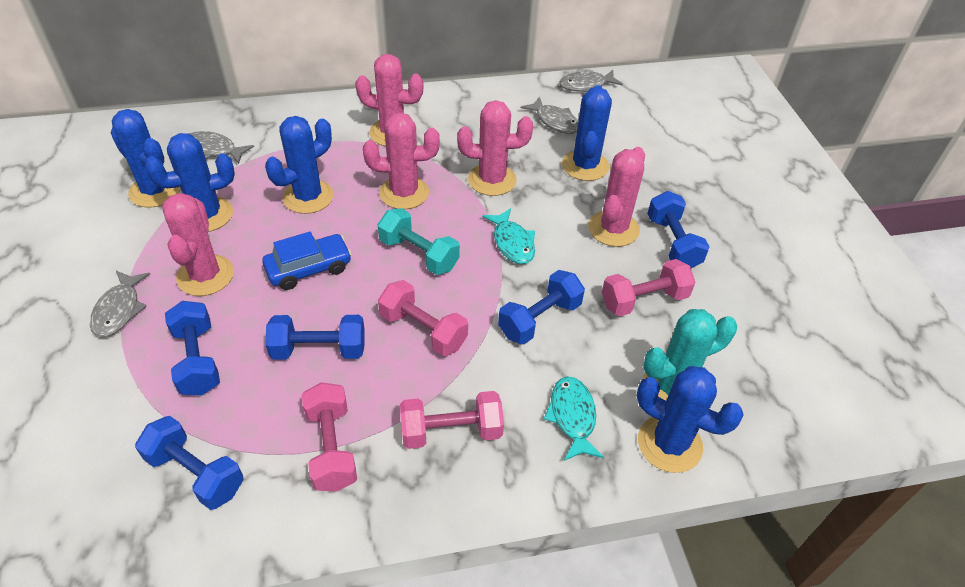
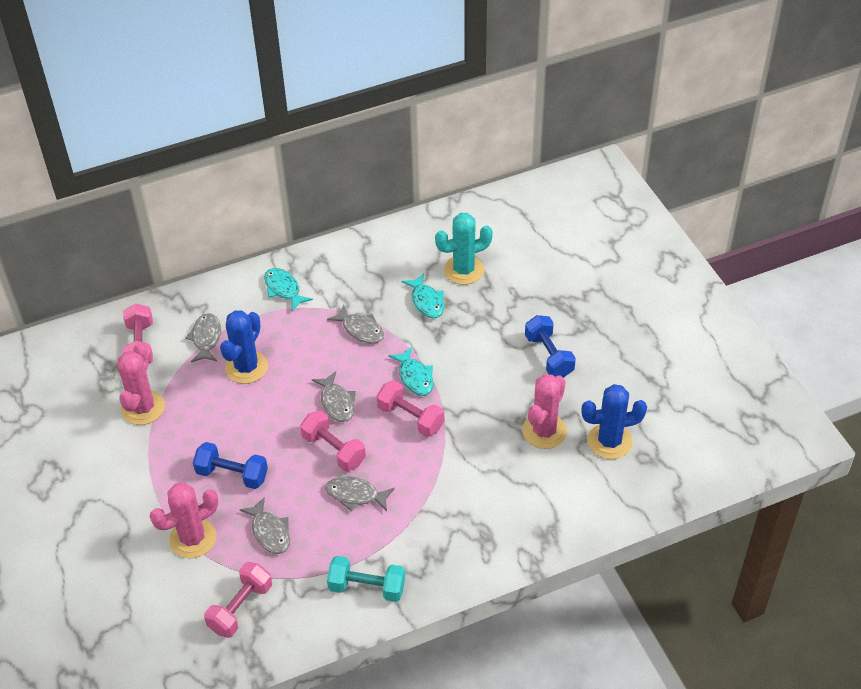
blue cactus: [111,109,181,208] [145,133,235,232] [265,116,333,214] [562,85,612,181] [637,366,744,473] = 5 -> [220,310,268,384] [581,384,647,459] = 2
blue car: [262,232,352,290] = 1 -> none = 0
blue dumbbell: [135,416,244,510] [165,301,220,395] [265,315,365,360] [498,270,585,344] [647,191,710,268] = 5 -> [193,442,268,489] [525,315,576,378] = 2
grey fish: [90,271,150,337] [189,131,254,164] [521,96,578,134] [559,70,623,92] = 4 -> [185,313,221,362] [240,497,290,554] [312,371,356,422] [326,476,395,512] [327,305,384,344] = 5
pink cactus: [162,193,234,296] [355,54,423,146] [363,112,440,209] [457,100,533,196] [588,147,645,247] = 5 -> [118,343,165,425] [150,483,218,558] [522,374,567,449] = 3
turquoise fish: [482,208,535,264] [544,377,604,461] = 2 -> [264,268,313,311] [388,347,434,396] [401,273,444,318] = 3

